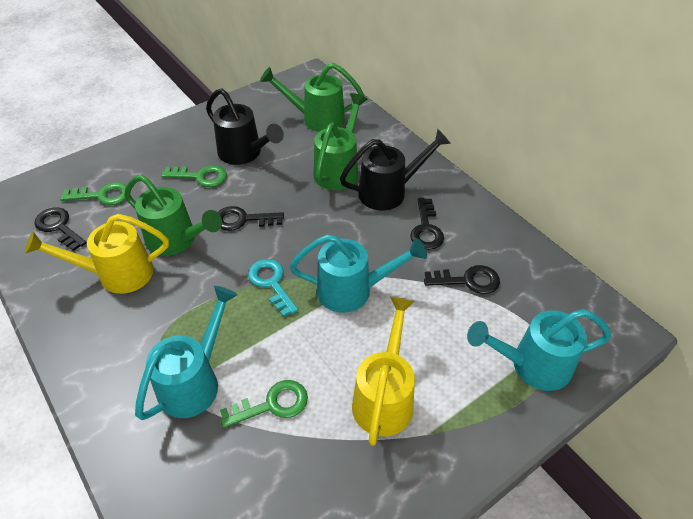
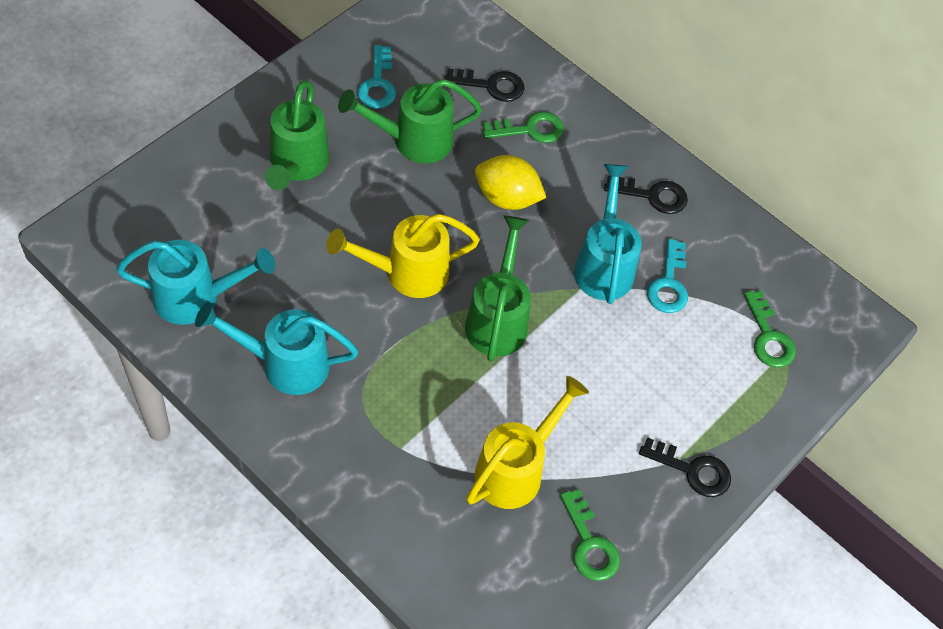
black key: [35,207,87,251] [218,206,284,231] [410,198,444,250] [424,265,500,294] = 4 -> [444,68,525,102] [604,176,688,214] [639,437,731,497] = 3
black watering can: [206,89,284,165] [340,129,451,211] = 2 -> none = 0
turquoise key: [248,259,298,317] = 1 -> [358,45,396,109] [647,239,688,313] = 2
yellow lemon: none = 0 -> [475,155,546,210] = 1

